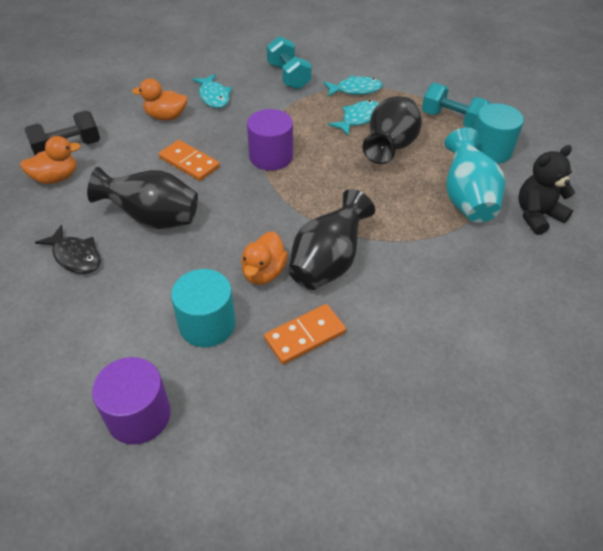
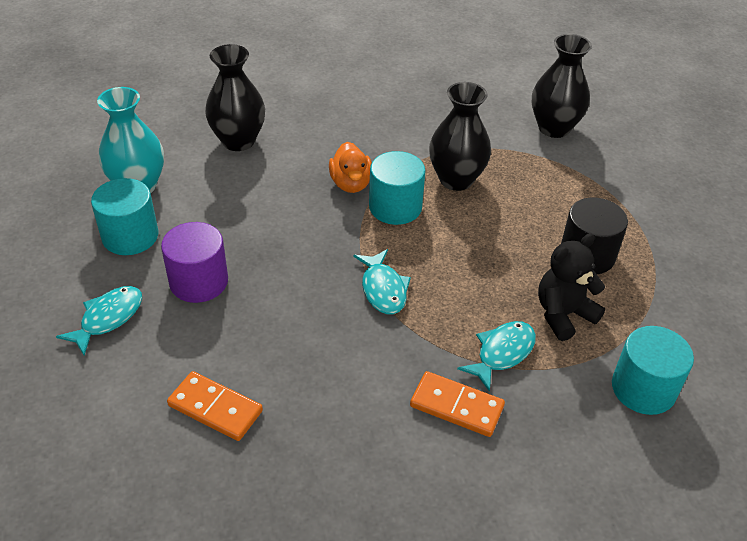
black cylinder: none = 0 -> [561,198,628,274] = 1
black dumbbell: [25,111,100,155] = 1 -> none = 0
black fish: [35,225,101,274] = 1 -> none = 0
orange duck: [20,136,81,184] [132,78,187,120] [241,231,288,285] = 3 -> [329,142,372,193] = 1
purple cylinder: [92,357,171,445] [247,109,293,171] = 2 -> [161,222,228,303] = 1
turquoise cylinder: [171,269,236,347] [474,103,524,164] = 2 -> [91,178,159,255] [369,151,426,225] [612,326,694,415] = 3
turquoise dumbbell: [267,36,312,90] [422,83,491,129] = 2 -> none = 0

